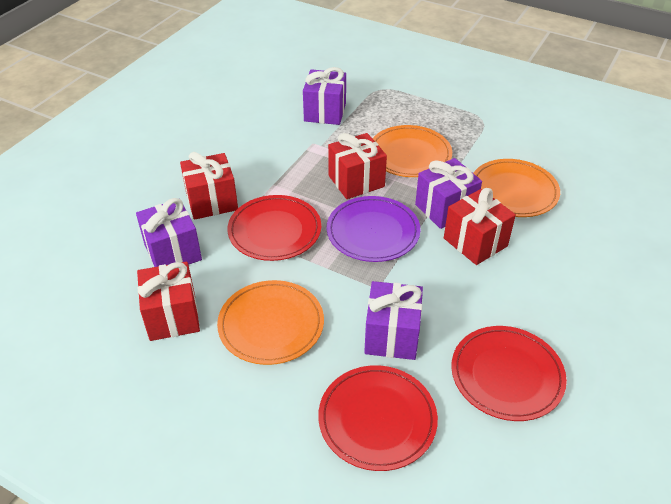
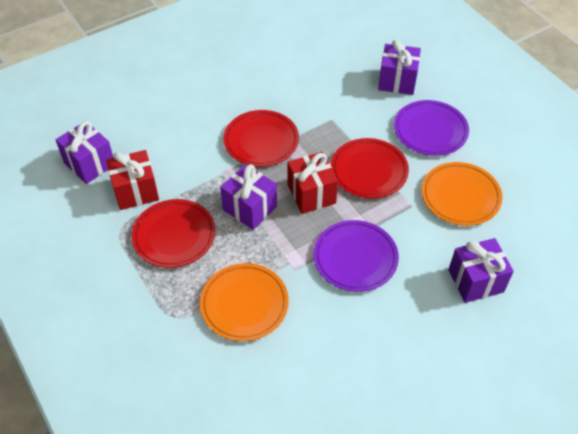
orange plate: [217,280,324,365] [372,125,452,177] [473,159,560,217] = 3 -> [200,263,289,341] [422,162,502,226] = 2
purple plate: [326,196,421,262] = 1 -> [314,220,399,292] [394,100,469,156] = 2
red gift: [137,262,200,341] [180,152,238,220] [328,133,387,199] [444,188,516,265] = 4 -> [106,150,159,210] [287,152,338,214] = 2

